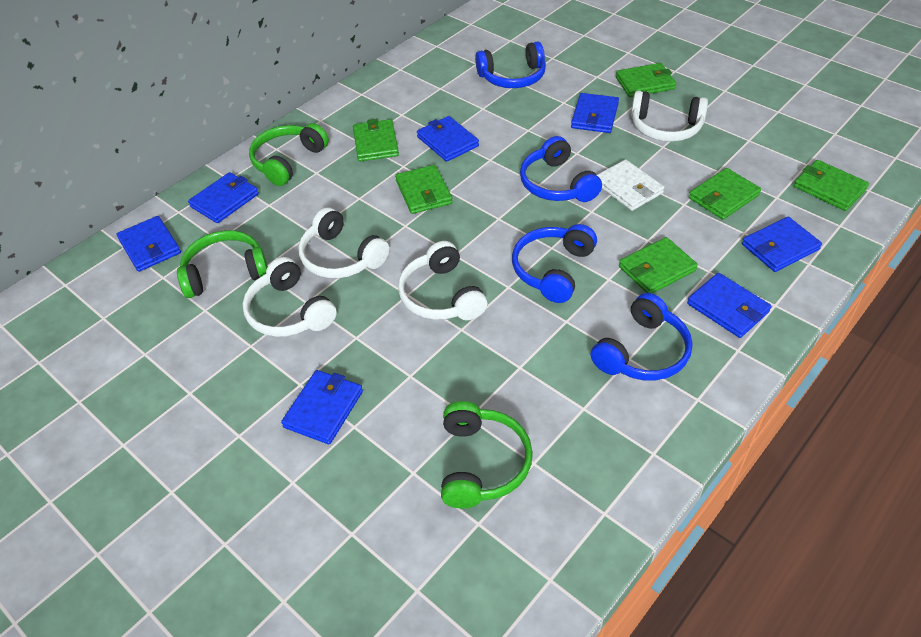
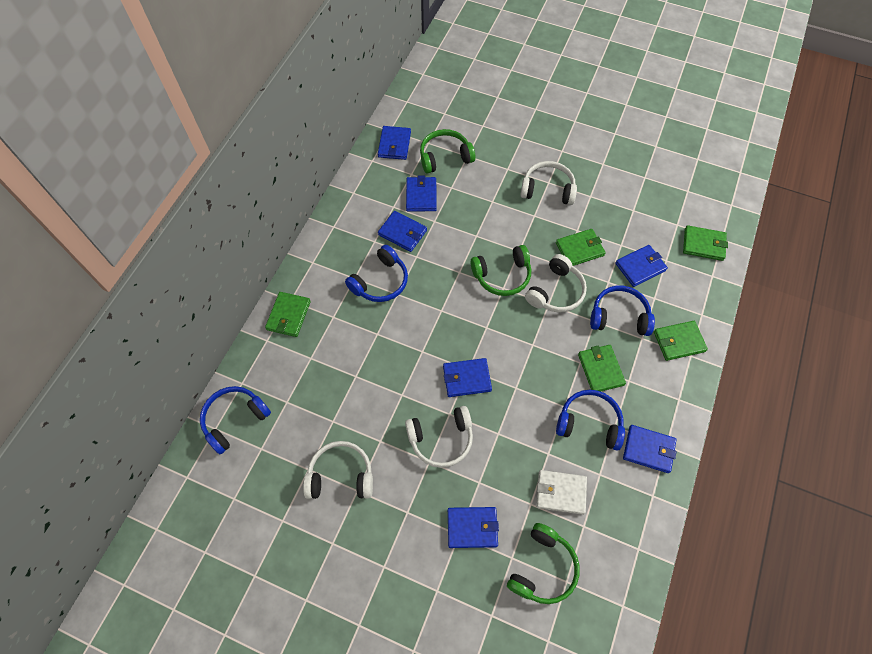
green wallet: [353,119,399,161] [395,165,452,214] [616,63,676,97] [619,237,698,293] [689,168,761,220] [794,160,869,211] = 6 -> [265,292,311,337] [556,229,606,266] [578,345,626,392] [654,321,708,361] [683,225,728,261] = 5

